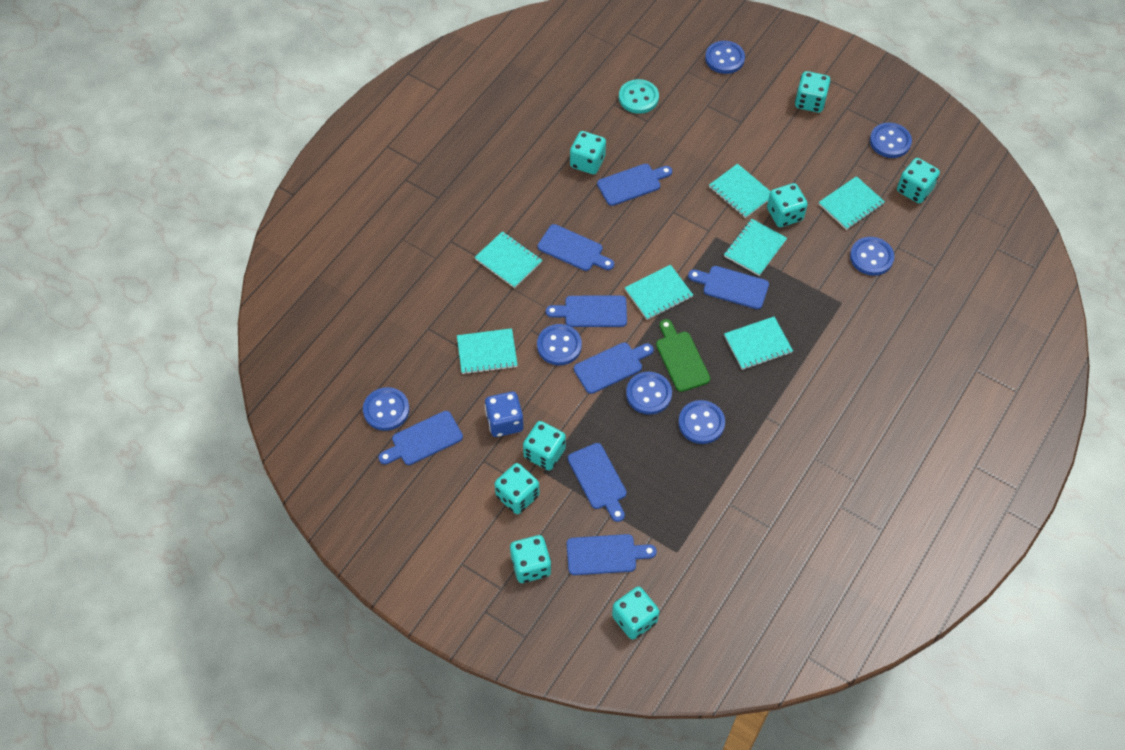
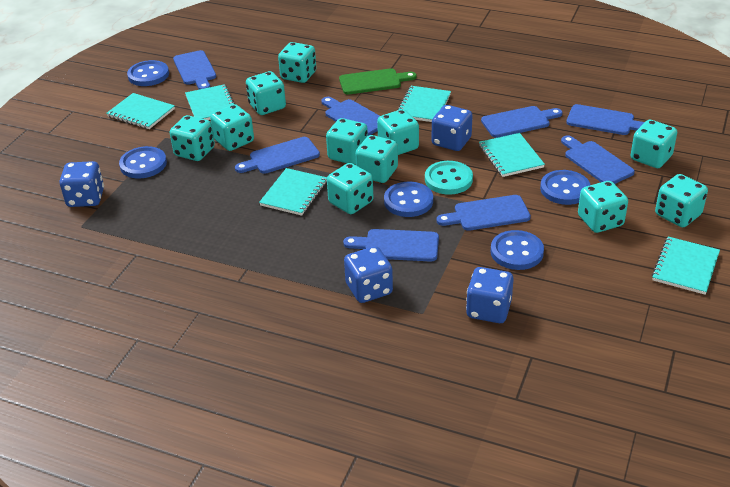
blue button: [363,387,409,431] [537,324,582,365] [626,372,672,415] [678,400,725,444] [705,41,745,74] [850,237,894,276] [870,122,912,158] = 7 -> [119,146,167,179] [127,60,169,86] [384,182,433,217] [491,230,544,270] [540,170,590,205] = 5
blue dice: [485,391,524,437] = 1 -> [59,161,104,207] [344,246,393,303] [432,105,473,151] [466,267,514,323] = 4
turquoise dice: [494,463,539,514] [510,535,551,583] [523,421,566,470] [570,131,606,174] [612,586,659,640] [767,183,808,227] [795,71,831,113] [897,158,940,203] = 8 -> [170,115,215,161] [210,104,254,151] [246,71,286,115] [278,42,316,83] [326,118,368,165] [327,163,373,214] [355,135,398,183] [377,109,419,155] [578,181,628,233] [631,120,677,168] [655,174,708,227] = 11
turquoise notebook: [457,328,518,375] [475,231,542,288] [625,265,693,320] [709,164,771,218] [724,219,787,276] [724,317,793,370] [819,176,885,230] = 7 -> [106,93,175,129] [185,84,235,120] [259,168,327,216] [397,86,451,122] [479,133,545,177] [652,236,720,295] = 6

